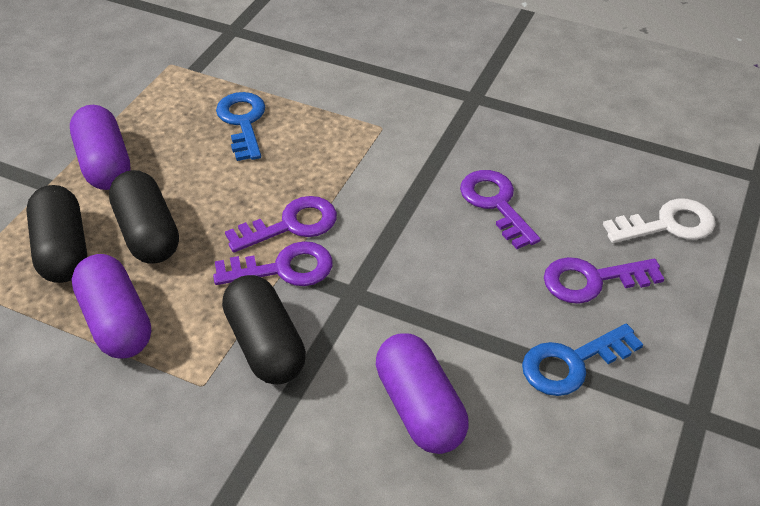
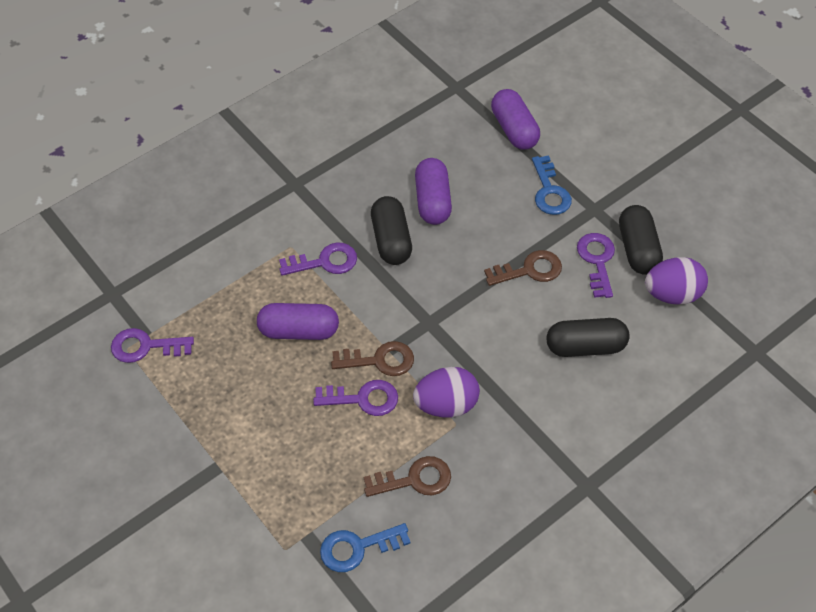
brown key: none = 0 -> [331,341,414,376] [364,456,451,497] [484,250,562,286] = 3
purple egg: none = 0 -> [413,367,480,418] [645,257,708,305] = 2
white key: [603,198,715,243] = 1 -> none = 0

